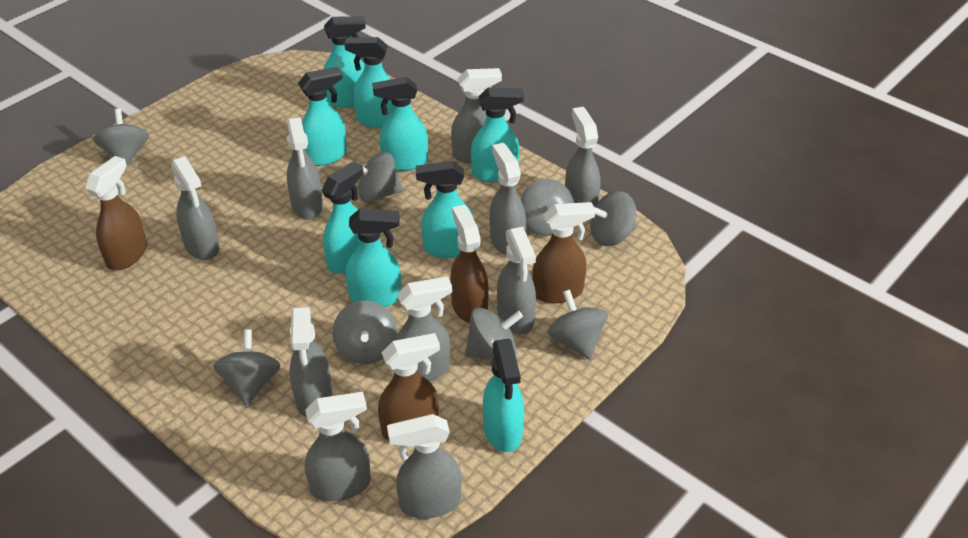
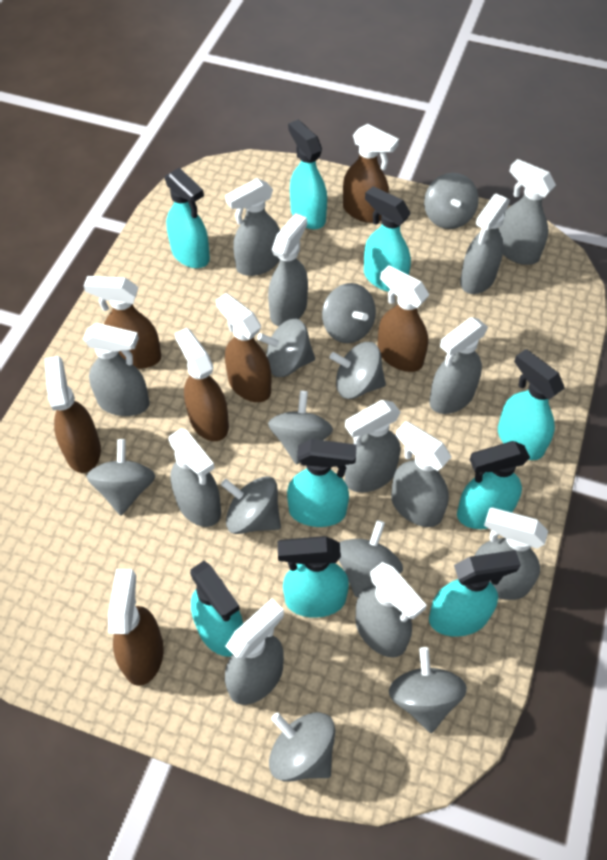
brown spray bottle: [85,156,147,270] [378,333,440,441] [450,205,489,323] [532,202,595,303] = 4 -> [44,356,101,473] [84,276,161,369] [108,569,164,686] [175,328,229,441] [216,293,271,402] [343,124,399,223] [377,265,429,372] = 7
grey spinning top: [93,108,149,166] [213,330,281,406] [333,301,397,364] [350,152,403,202] [465,308,523,359] [521,179,574,236] [548,290,608,360] [590,191,636,246] = 8 -> [86,439,155,515] [221,476,281,534] [257,319,315,377] [268,391,333,465] [269,712,336,782] [322,283,376,343] [330,342,386,399] [339,520,403,597] [389,647,467,733] [424,173,479,229] = 10
grey spray bottle: [171,156,220,260] [287,117,323,220] [290,307,332,417] [305,392,371,501] [387,414,462,519] [394,277,452,382] [451,68,502,163] [490,143,526,255] [497,227,536,335] [565,107,600,207] = 10 -> [83,323,150,416] [169,429,221,527] [225,178,280,276] [225,599,284,705] [268,213,308,326] [345,400,401,492] [355,562,427,657] [391,421,451,527] [430,317,488,414] [460,194,510,294] [475,507,548,600] [499,159,556,265] = 12

